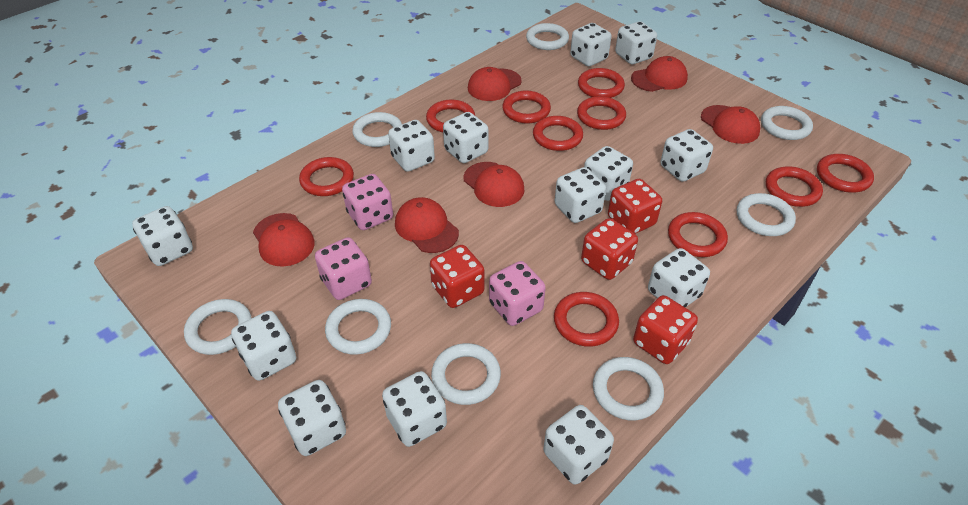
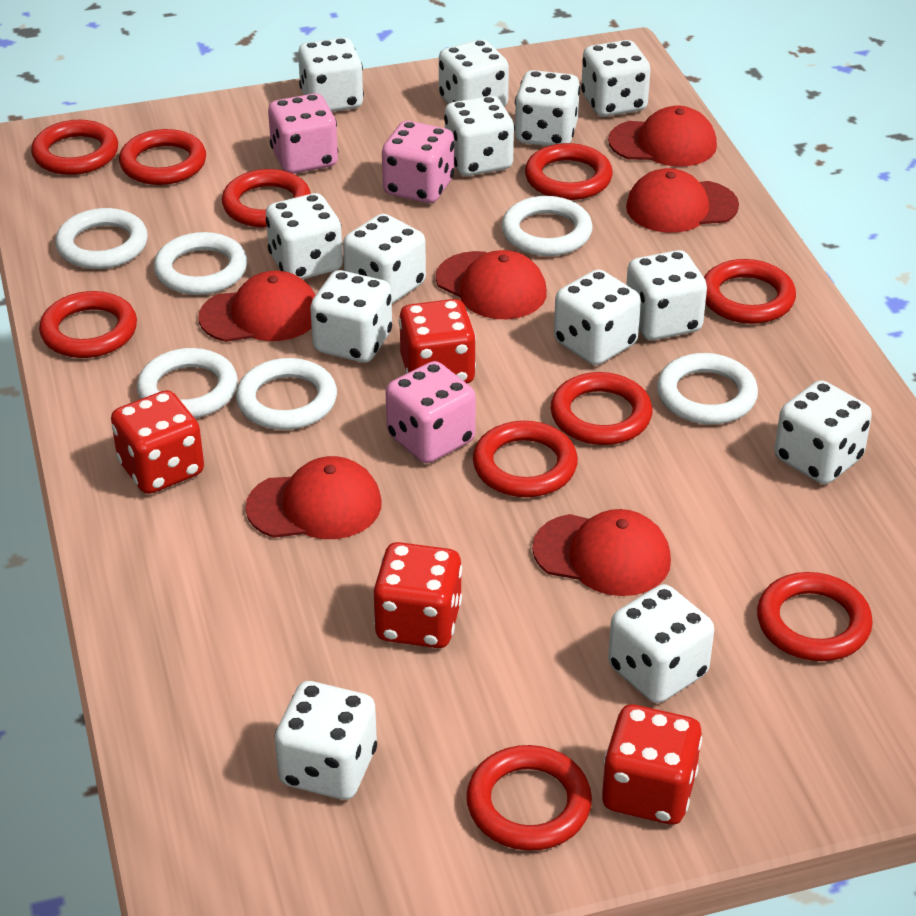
white ring: [184,299,251,355] [325,299,391,355] [352,112,402,147] [431,343,501,405] [526,23,569,50] [593,357,664,420] [737,193,796,236] [761,106,813,140] = 8 -> [55,208,148,269] [137,348,238,418] [154,232,247,295] [236,358,337,430] [502,196,593,256] [657,353,758,424] = 6

